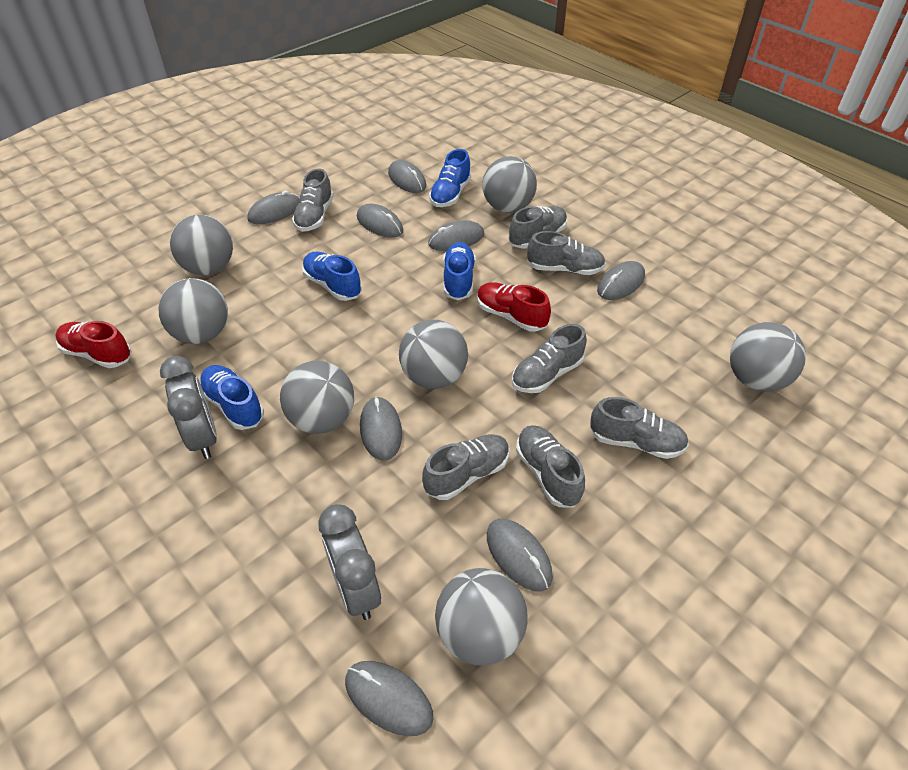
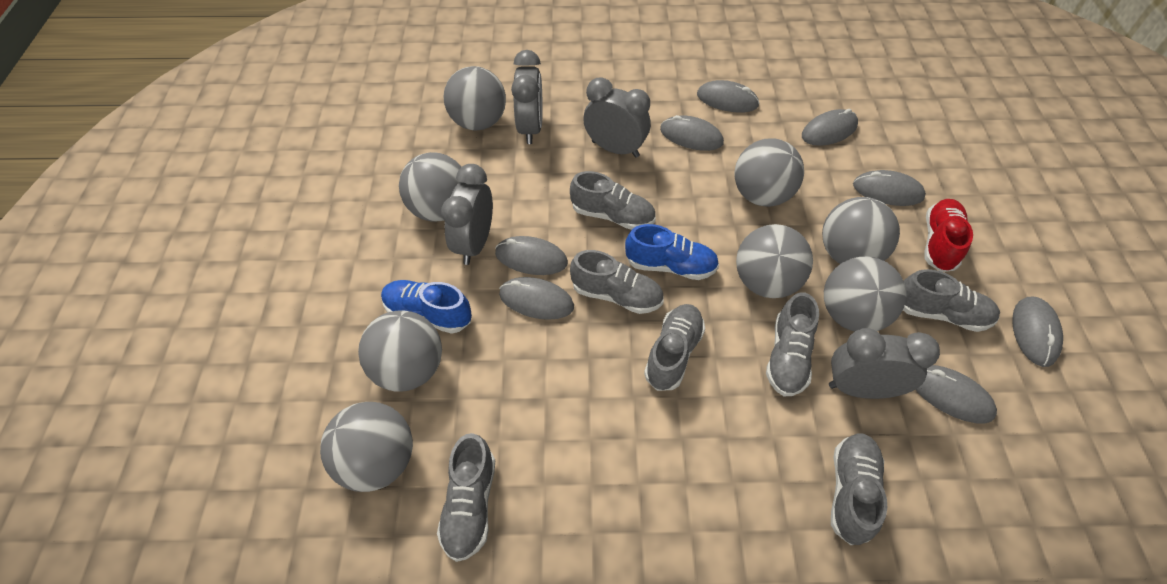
blue shoe: [200,365,264,430] [302,252,362,301] [429,149,471,207] [443,242,475,300] = 4 -> [381,280,472,334] [625,224,719,280] = 2
grey ball: [159,278,228,344] [170,214,233,275] [280,361,354,434] [399,320,468,389] [435,568,528,666] [482,156,537,213] [730,322,806,392] = 7 -> [320,402,413,492] [358,310,442,392] [399,152,461,221] [443,66,506,130] [734,138,804,207] [736,224,813,298] [822,197,900,264] [824,257,906,331] = 8
grey clock: [160,356,217,459] [318,504,381,620] = 2 -> [441,164,493,265] [511,50,543,144] [583,77,650,158] [829,328,940,399] = 4
red shoe: [55,321,132,368] [477,282,551,332] = 2 -> [925,199,973,272] = 1

